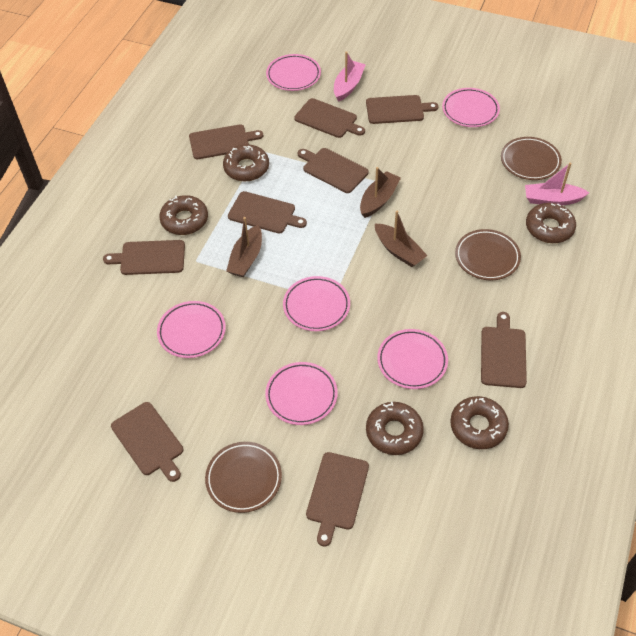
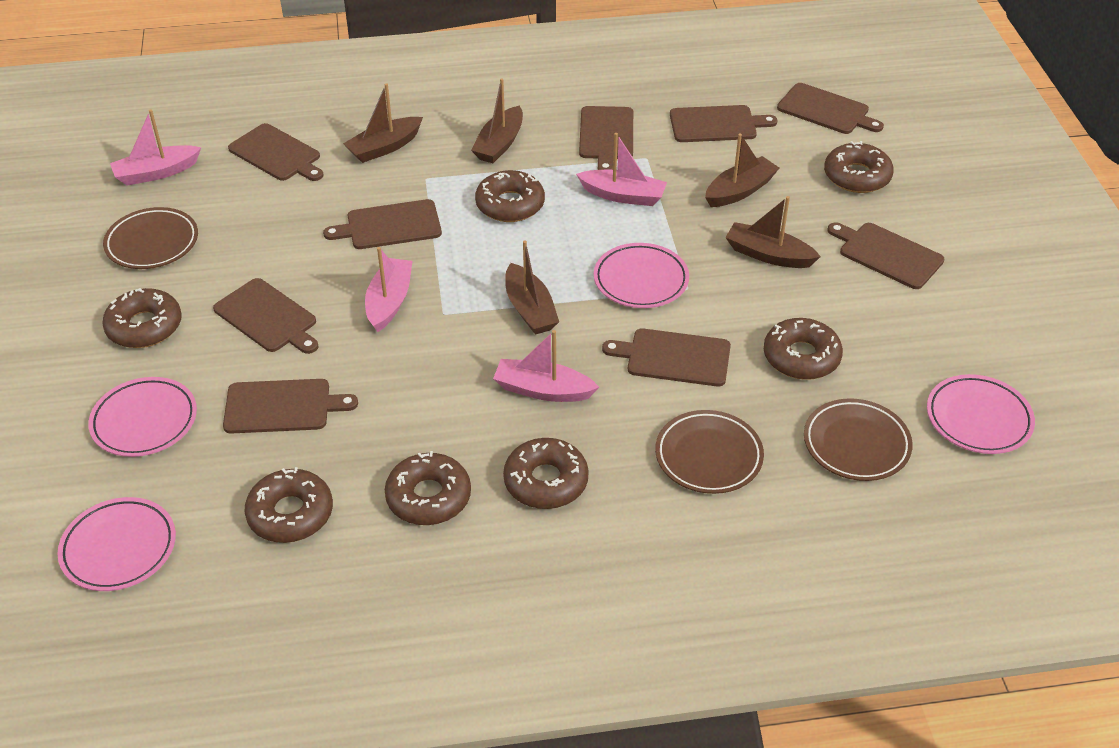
brown boat: [226,217,262,277] [360,167,401,218] [375,211,428,267] = 3 -> [343,83,423,163] [471,78,523,163] [505,241,559,335] [705,134,779,207] [725,196,821,268] = 5
brown donut: [159,195,208,235] [223,144,269,181] [366,402,424,455] [450,396,509,449] [526,203,576,243] = 5 -> [102,288,182,348] [245,467,333,543] [385,451,471,525] [475,170,545,222] [503,438,589,509] [764,318,843,380] [824,141,894,193] = 7
pink boat: [334,51,366,102] [525,163,589,206] = 2 -> [110,109,201,185] [365,247,413,332] [493,330,599,402] [576,133,667,206] = 4
pink plate: [157,301,226,358] [265,362,338,425] [266,54,321,91] [283,276,350,331] [377,329,448,389] [442,88,500,127] = 6 -> [58,497,176,591] [88,377,197,457] [594,243,689,308] [927,374,1035,454] = 4

